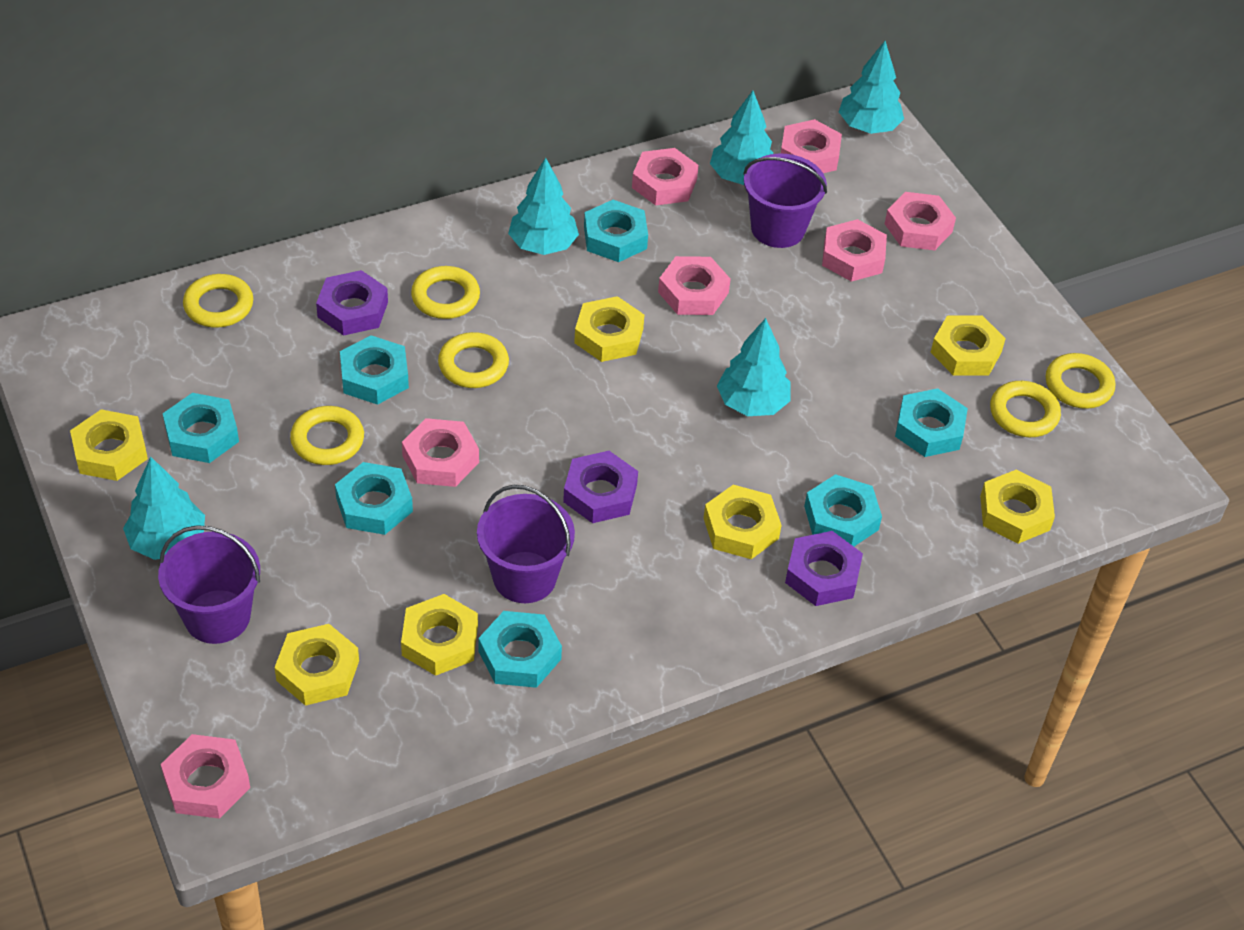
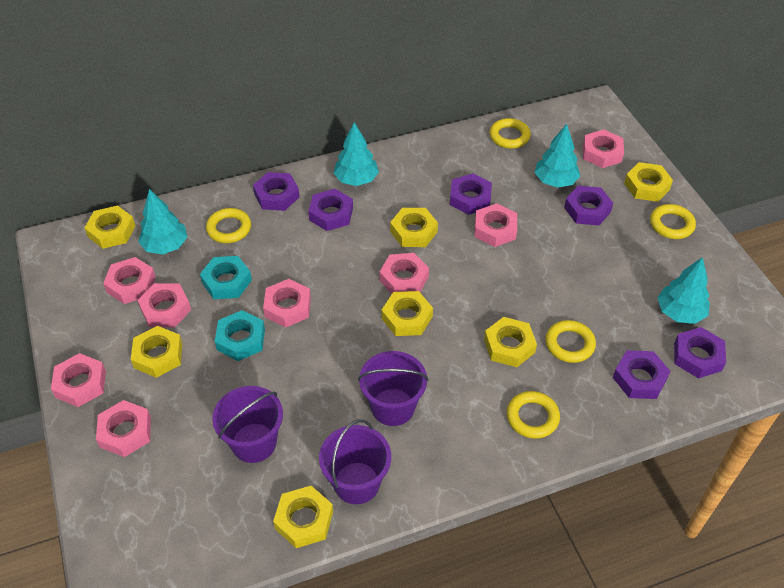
pink nut: [161,734,250,819] [402,418,479,487] [632,148,699,206] [658,256,731,315] [781,119,842,173] [822,219,887,282] [885,192,956,250] = 7 -> [51,353,106,407] [96,400,151,457] [103,257,156,304] [137,283,191,327] [263,279,311,327] [379,253,429,294] [475,203,517,247] [583,129,624,168] = 8
purple nut: [316,270,388,336] [563,451,638,523] [785,531,863,606] = 3 -> [253,172,299,211] [308,189,353,231] [450,173,492,215] [564,186,613,226] [613,350,670,399] [674,327,726,379] = 6
turquoise nut: [163,393,239,463] [335,462,413,535] [340,335,409,405] [478,611,562,688] [584,200,648,262] [804,474,882,546] [895,388,968,457] = 7 -> [200,256,252,299] [215,310,265,361] = 2
turquoise tree: [123,457,205,560] [508,158,579,255] [710,90,773,185] [717,318,791,416] [839,41,904,134] = 5 -> [138,189,187,255] [333,122,379,186] [534,124,580,188] [657,257,710,324] = 4
yellow ring: [183,274,253,328] [290,406,364,465] [411,266,480,319] [438,332,509,388] [990,381,1061,437] [1046,353,1115,409] = 6 -> [206,208,251,243] [489,118,531,149] [507,391,560,439] [545,320,596,363] [650,204,696,239] = 5

